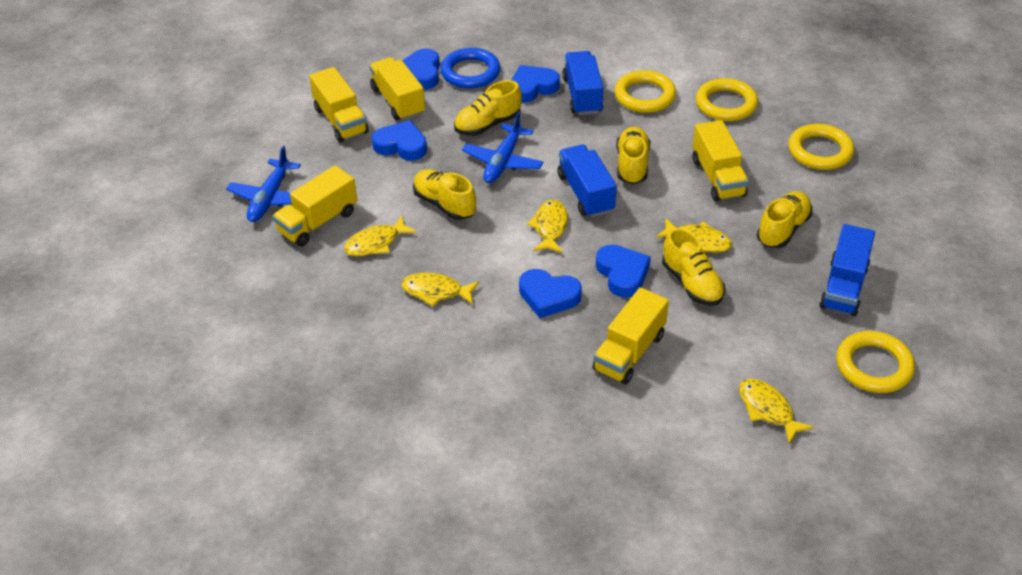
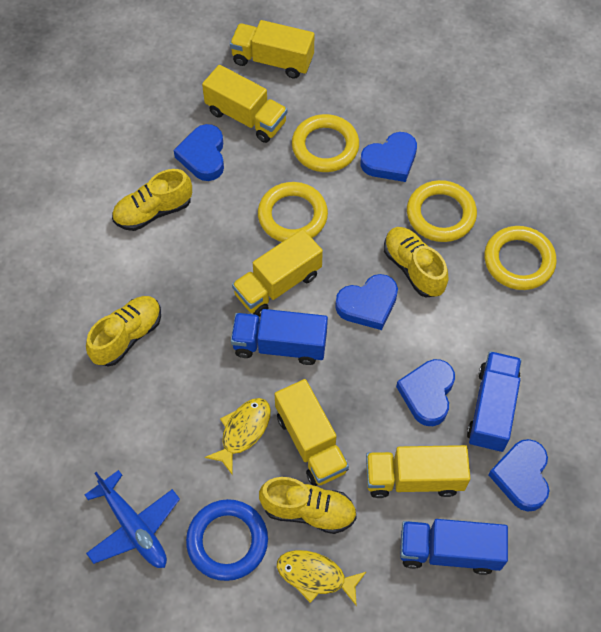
blue plane: [226,146,301,222] [462,111,543,183] = 2 -> [85,470,180,568] = 1
yellow fish: [344,215,417,256] [401,273,479,306] [527,200,568,253] [656,218,732,253] [739,379,814,444] = 5 -> [205,398,271,474] [277,550,366,606] = 2
yellow shoe: [413,169,476,220] [454,80,522,136] [616,126,650,184] [662,228,725,306] [757,191,813,248] = 5 -> [86,296,161,366] [112,169,192,231] [259,477,357,534] [384,227,448,298] = 4

